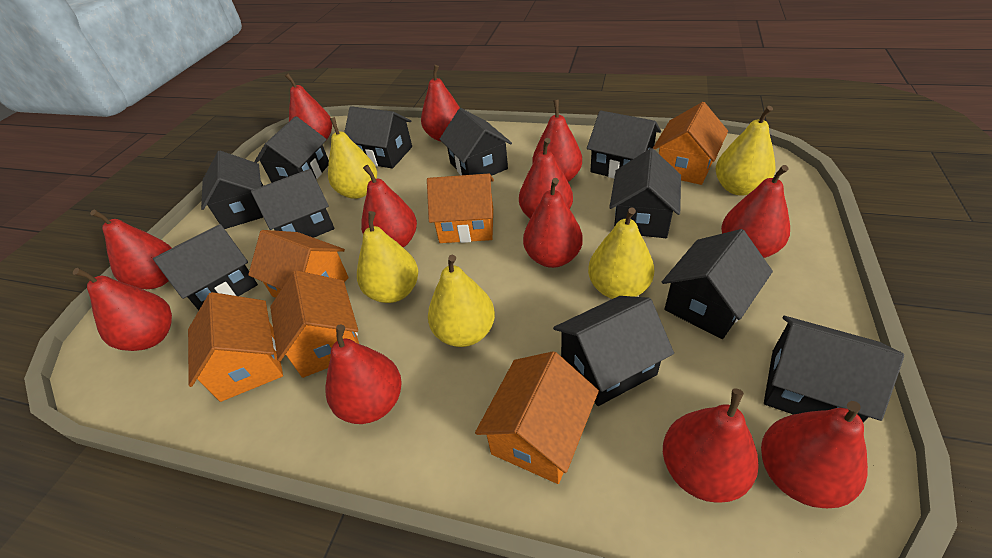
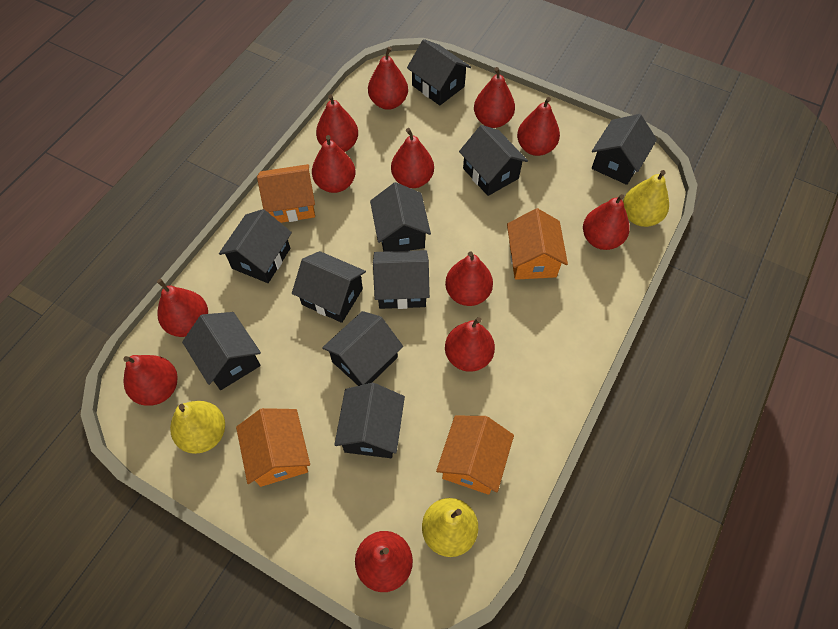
black house: [153,224,258,310] [201,151,263,229] [251,169,335,238] [254,116,329,183] [344,106,412,169] [440,108,512,176] [553,296,674,406] [587,110,661,179] [609,148,681,238] [662,229,773,339] [764,316,904,422] = 11 -> [182,312,261,390] [219,209,292,283] [292,251,366,323] [322,311,403,386] [334,383,405,458] [370,182,431,252] [373,250,430,309] [407,39,471,106] [459,125,528,196] [592,114,657,185] = 10
orange house: [188,292,283,402] [248,230,349,298] [270,270,359,378] [427,174,494,243] [475,351,599,484] [653,102,728,185] = 6 -> [236,408,310,487] [257,164,315,223] [436,416,514,495] [507,208,568,280] = 4
yellow pear: [328,117,377,199] [357,211,418,303] [428,255,495,347] [588,207,654,299] [716,106,775,196] = 5 -> [170,401,225,454] [422,498,478,557] [623,170,669,227] = 3

